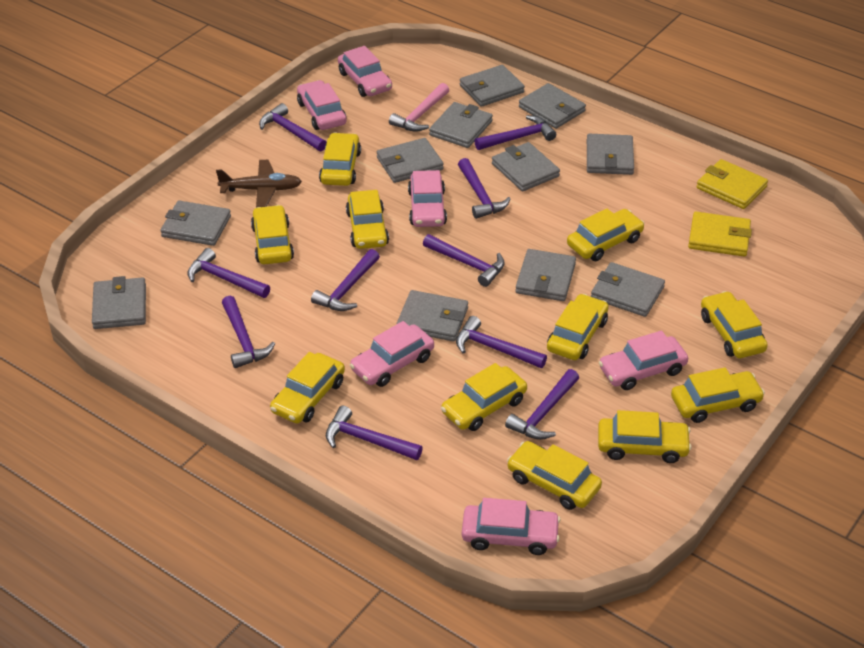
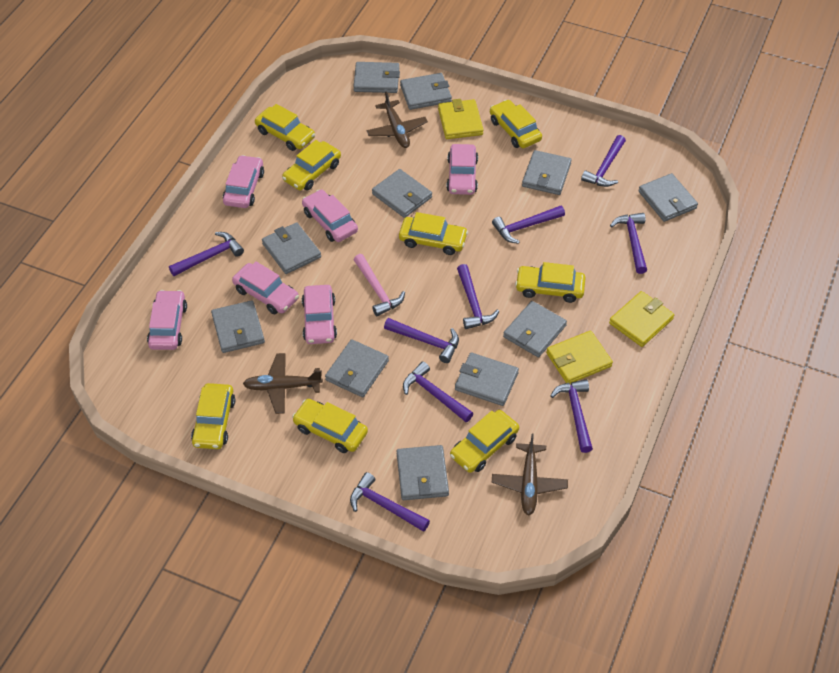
brown plane: [216,160,302,207] = 1 -> [243,353,323,414] [366,91,428,148] [492,434,568,516] = 3
purple hammer: [187,248,270,298] [222,296,275,368] [259,103,326,151] [311,249,380,311] [326,406,423,460] [423,234,505,287] [456,316,547,368] [458,158,510,219] [474,115,556,150] [505,369,579,440] = 10 -> [169,232,244,276] [350,472,430,532] [384,318,459,363] [403,361,474,422] [457,264,499,329] [492,206,565,244] [551,380,593,453] [581,135,626,187] [610,213,647,274] = 9
yellow car: [251,205,294,264] [270,352,345,423] [319,132,361,186] [346,190,389,249] [441,363,527,431] [507,441,602,510] [547,294,609,360] [567,209,644,261] [598,410,692,463] [671,367,765,423] [701,291,768,358] = 11 -> [191,383,235,449] [255,104,315,151] [282,140,341,191] [292,399,368,453] [399,212,468,255] [450,410,519,473] [490,100,542,148] [515,262,586,303] = 8
yellow wallet: [688,212,752,257] [696,159,768,209] = 2 -> [438,99,483,139] [546,331,613,384] [609,291,674,347] = 3

